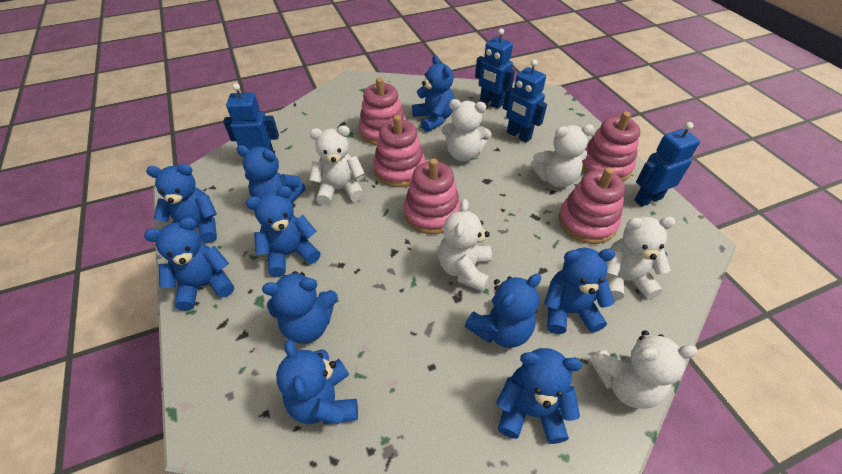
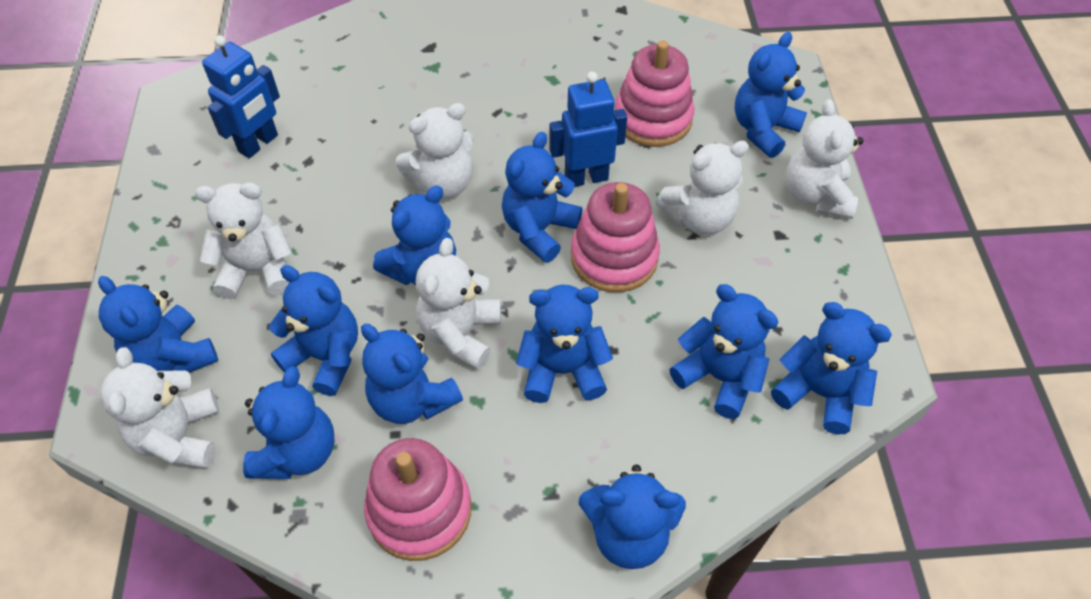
blue robot: [223,83,279,150] [475,28,515,109] [503,59,547,143] [634,122,700,207] = 4 -> [202,35,280,158] [549,72,627,187] = 2
blue teddy bear: [144,217,234,311] [146,164,217,243] [236,145,306,203] [246,186,321,277] [262,271,338,344] [276,340,358,424] [412,55,454,132] [465,274,541,348] [496,348,582,444] [544,248,616,334] = 10 -> [98,276,218,373] [243,366,334,479] [269,265,358,396] [361,324,463,424] [373,185,456,285] [502,132,583,263] [516,285,613,403] [579,465,686,569] [669,284,778,419] [735,32,807,158] [771,302,892,435] = 11
pink stacking toy: [359,77,407,146] [373,115,426,187] [404,158,460,234] [558,167,625,244] [582,112,640,181] = 5 -> [364,438,471,561] [571,182,660,292] [615,40,694,147] = 3

